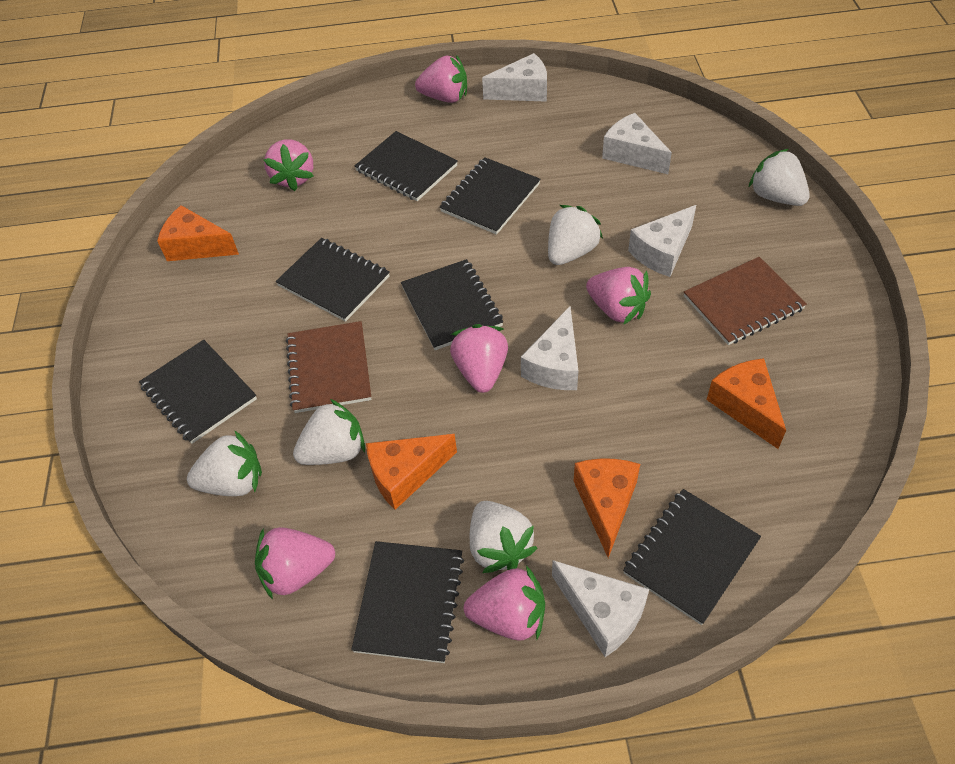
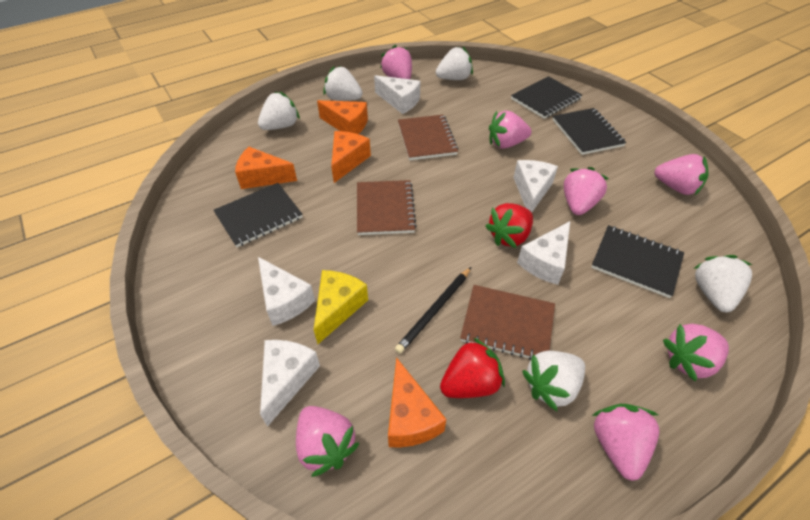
black notebook: [139,340,257,444] [276,238,390,322] [351,541,464,663] [355,131,458,201] [401,259,503,350] [440,157,541,235] [623,489,761,625] = 7 -> [213,183,302,247] [511,76,582,119] [552,108,626,155] [591,225,684,298] = 4
black pencil: none = 0 -> [395,267,471,354] = 1
brown notebook: [286,321,371,413] [684,257,807,345] = 2 -> [357,180,417,235] [398,115,458,160] [460,285,555,360] = 3
pink strawberry: [255,527,335,599] [263,139,314,191] [415,55,467,103] [450,324,508,393] [464,565,545,641] [586,267,651,325] = 6 -> [296,406,360,477] [380,45,412,79] [489,111,532,149] [564,167,609,215] [592,404,659,481] [654,154,709,195] [663,324,729,382] = 7
red strawberry: none = 0 -> [440,337,505,398] [485,203,533,248] = 2
yellow cheese: none = 0 -> [314,270,368,344] = 1

